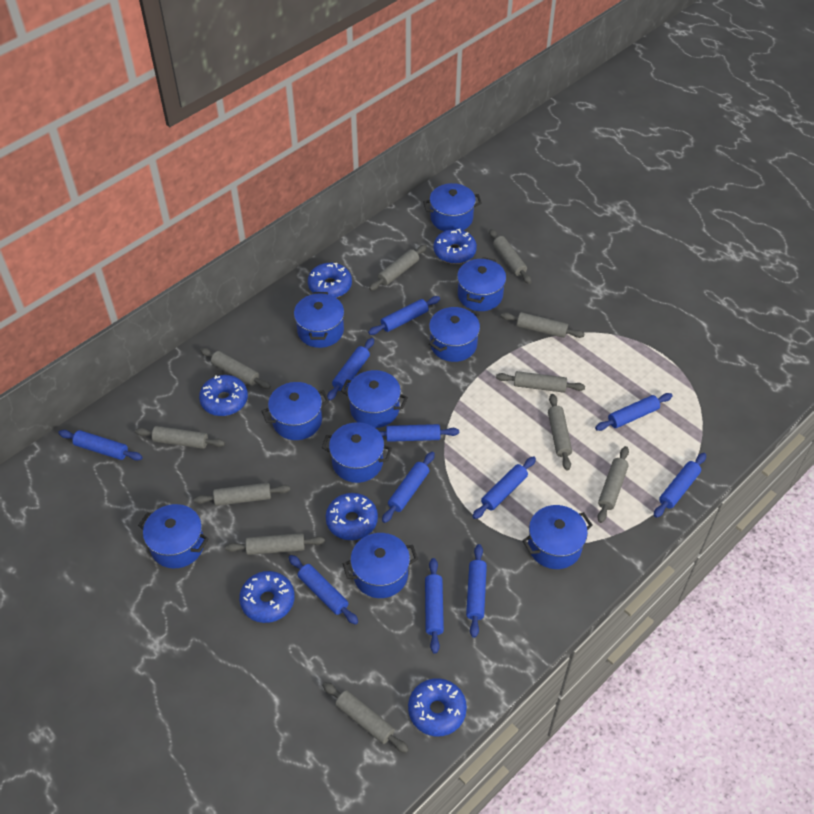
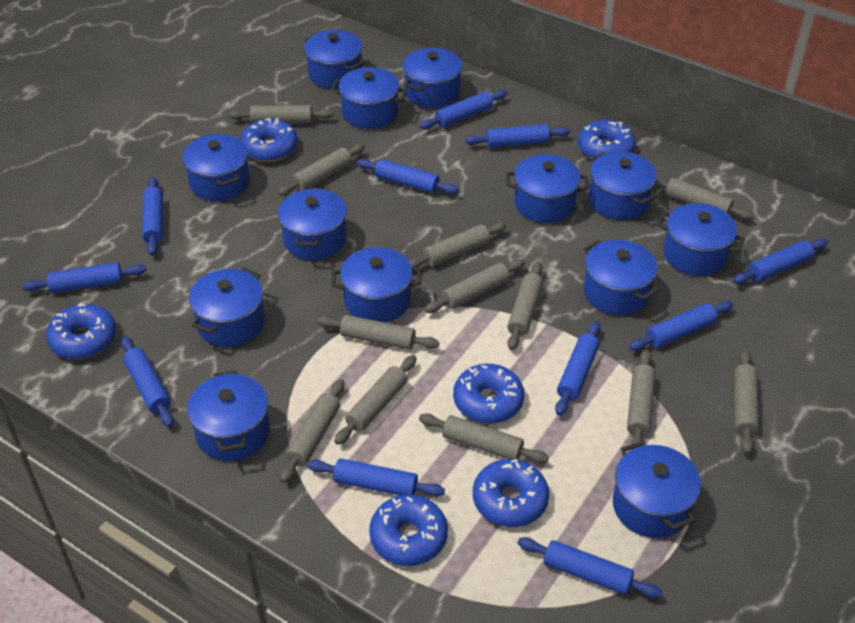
blue pot: [138,504,209,568] [261,382,329,440] [294,292,344,348] [322,422,392,483] [341,370,408,428] [343,533,418,598] [423,183,482,231] [429,307,480,362] [457,257,506,311] [522,505,593,569] = 10 -> [182,134,250,201] [187,370,270,461] [189,268,265,347] [278,188,347,260] [304,30,364,89] [331,67,408,129] [332,247,422,323] [403,48,462,108] [506,154,589,223] [583,240,659,316] [589,151,657,220] [613,441,701,538] [657,203,745,276] = 13
grey rolling pin: [135,426,225,449] [194,483,290,506] [200,348,271,389] [225,533,325,555] [322,682,409,753] [369,245,427,291] [489,229,531,284] [496,371,585,393] [501,312,585,338] [548,394,572,470] [597,446,629,523] = 11 -> [229,105,334,123] [278,144,365,196] [280,379,345,483] [317,315,439,350] [334,355,417,445] [409,222,507,268] [419,413,549,463] [425,259,525,313] [507,261,543,350] [627,349,656,449] [653,177,754,220] [734,349,759,454] = 12

